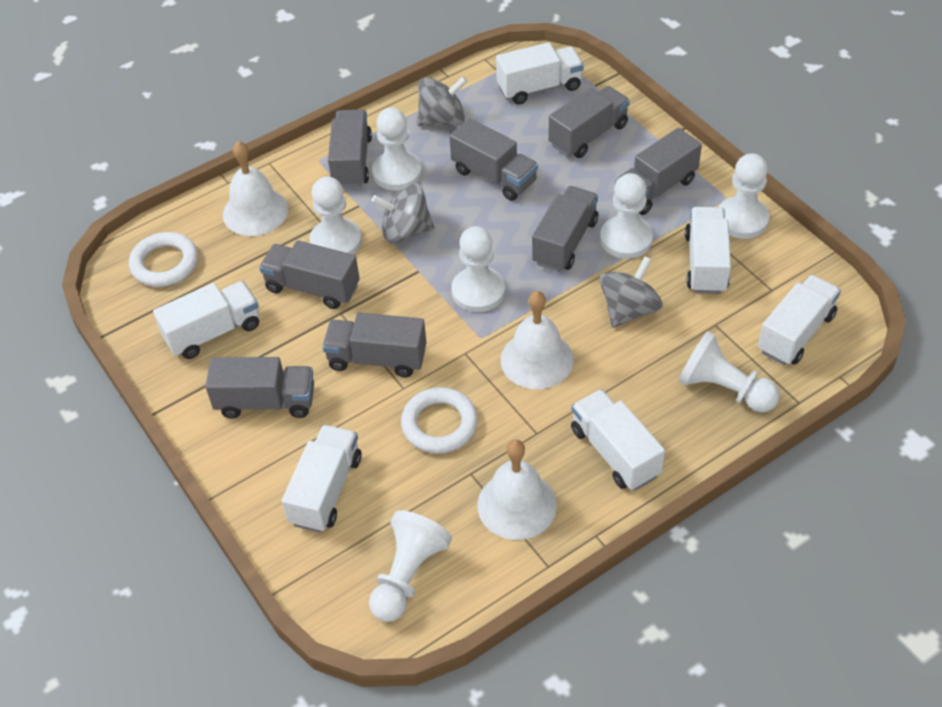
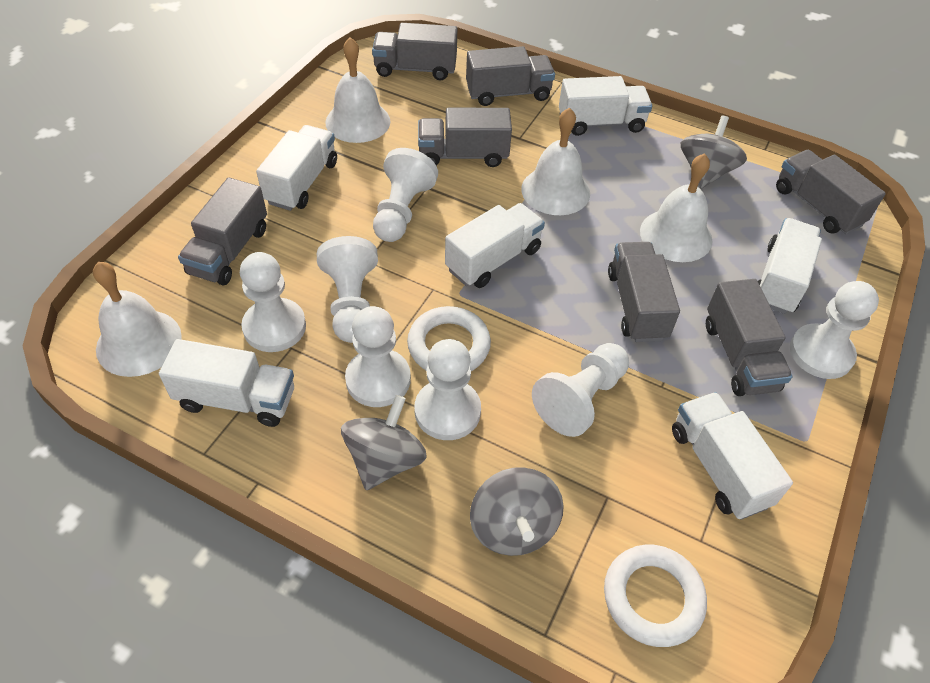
grey truck: [205,357,314,419] [259,240,360,309] [322,313,427,377] [328,110,372,187] [449,118,538,201] [532,186,598,272] [549,86,630,158] [615,128,702,215] = 8 -> [178,177,267,285] [372,23,457,80] [418,108,512,167] [466,46,555,106] [608,242,680,342] [706,279,792,396] [776,150,886,234] = 7
white bell: [223,141,288,236] [477,439,557,540] [501,291,574,389] = 3 -> [93,262,182,377] [325,37,390,143] [521,107,590,215] [640,153,712,262] = 4

